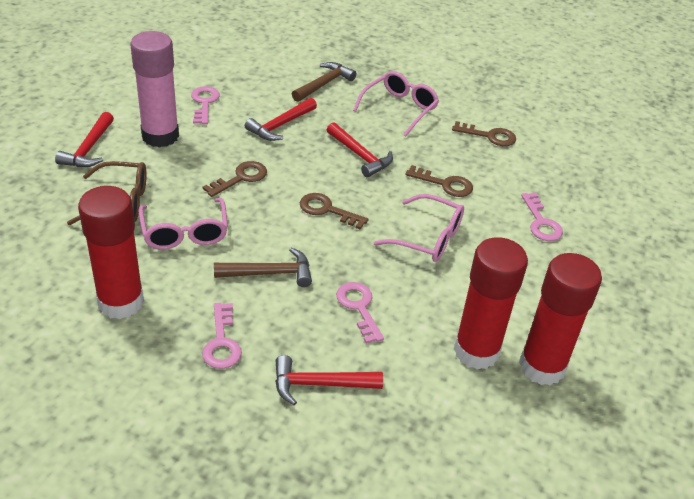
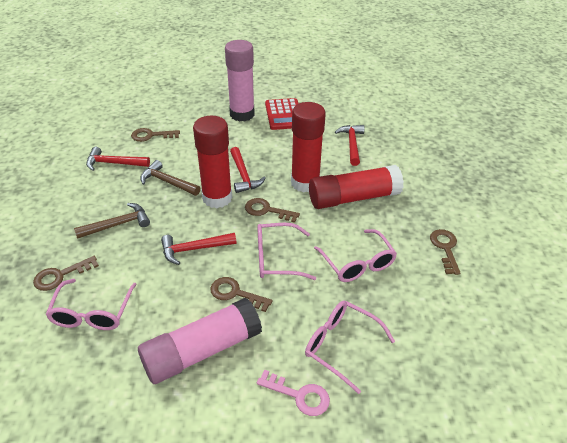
brown glasses: [67,161,147,225] = 1 -> none = 0
brown key: [203,161,267,197] [300,193,368,229] [405,165,473,197] [452,121,516,146] = 4 -> [33,256,99,291] [131,128,180,142] [210,277,273,312] [245,198,300,223] [430,229,460,275] = 5
pink glasses: [138,198,228,250] [353,71,439,136] [374,194,464,262] = 3 -> [46,279,137,330] [257,223,316,280] [305,301,395,394] [314,229,397,282] = 4
pink glue stick: [130,31,179,148] = 1 -> [138,298,262,384] [225,40,255,121] = 2
pink key: [191,86,220,124] [202,303,242,369] [336,282,384,344] [521,193,563,241] = 4 -> [257,370,330,416] = 1
red calculator: none = 0 -> [265,98,299,130] = 1

